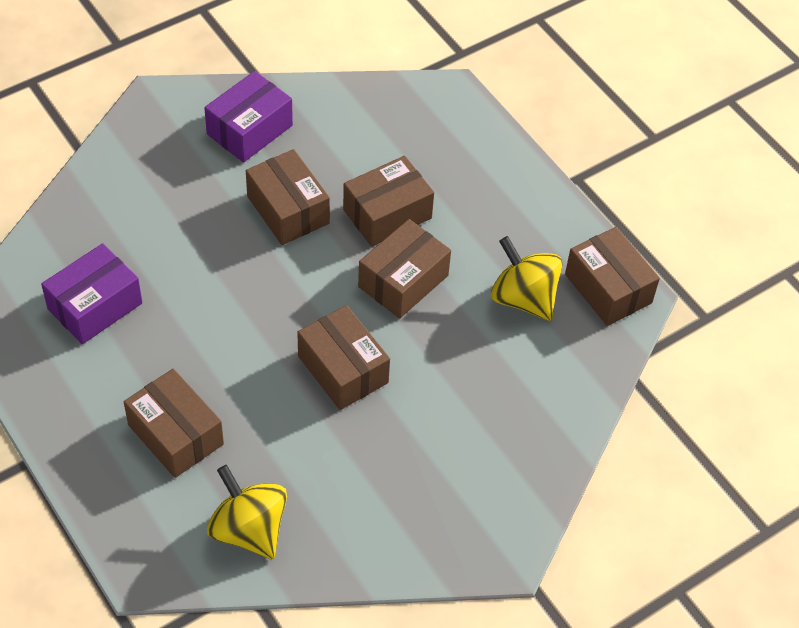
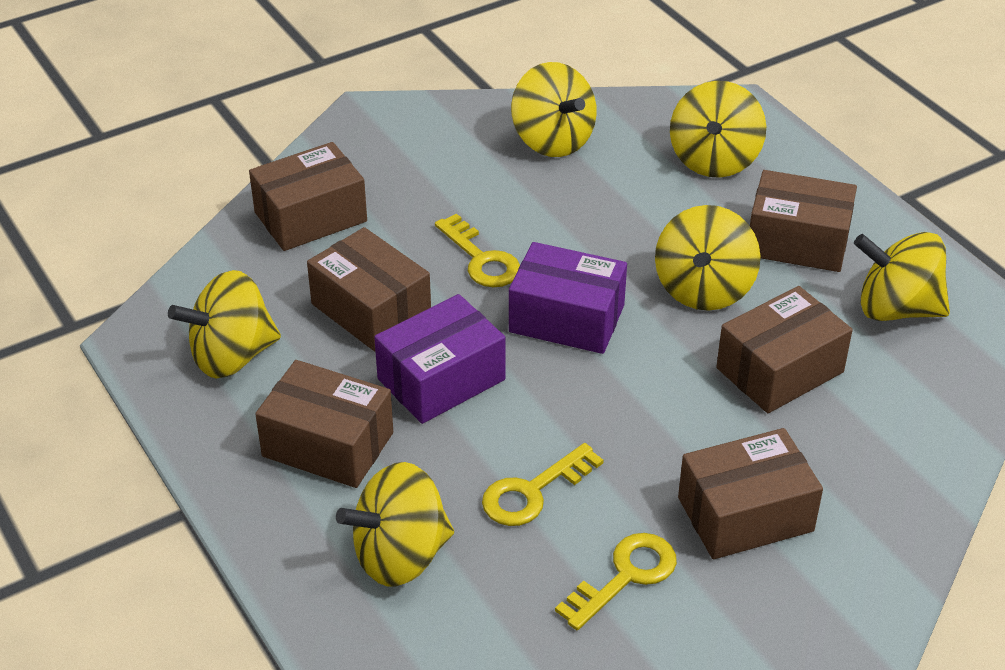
yellow key: none = 0 -> [435,214,520,287] [482,443,604,526] [555,533,677,630] = 3
yellow spinning top: [207,465,287,559] [491,236,563,321] = 2 -> [168,270,281,378] [336,462,454,586] [511,62,597,157] [655,205,761,311] [670,81,766,178] [854,232,950,321] = 6

